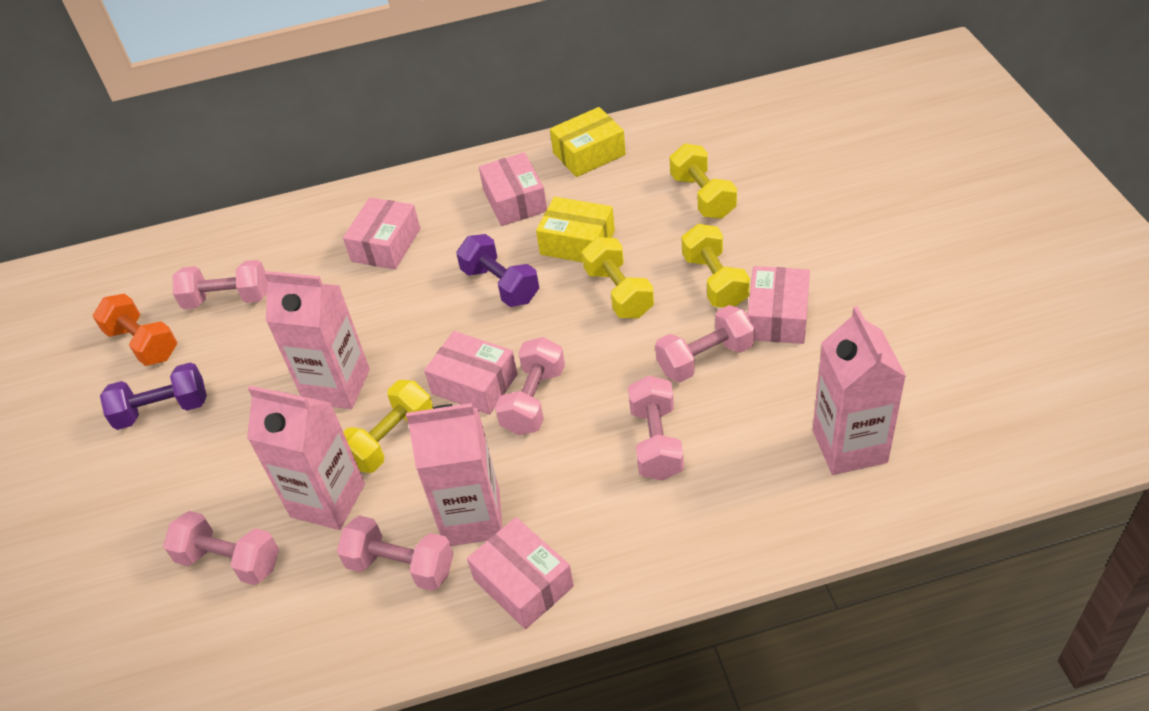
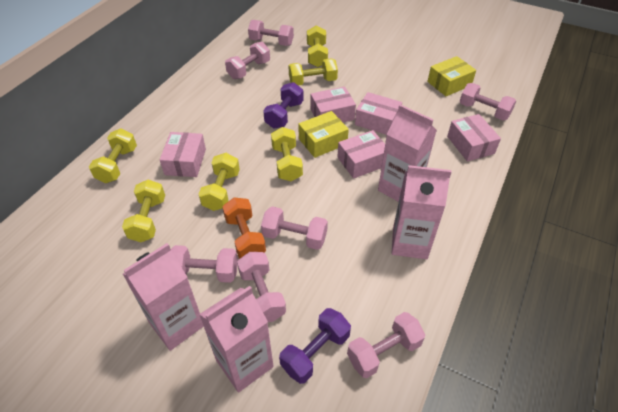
pink dumbbell: [163,511,279,585] [173,260,267,309] [337,515,453,591] [495,337,565,435] [628,376,684,480] [655,305,755,382] = 6 -> [171,245,238,283] [225,41,270,79] [237,252,286,322] [248,20,294,46] [261,206,328,250] [347,312,425,378] [460,83,516,120] = 7
yellow dumbbell: [343,380,433,473] [582,237,654,318] [670,144,737,219] [682,224,750,308] = 4 -> [89,128,137,183] [122,179,165,242] [199,153,240,211] [271,127,303,181] [289,58,338,85] [307,25,328,67] = 6

